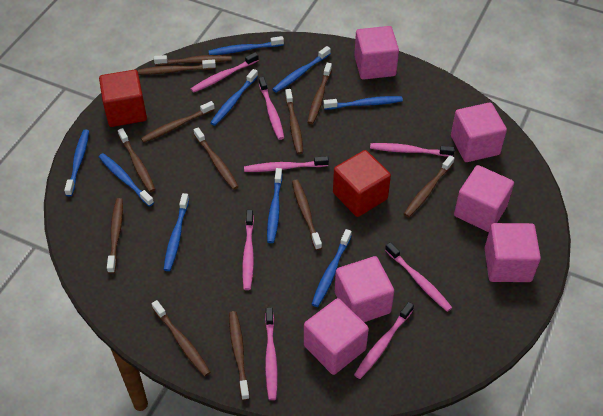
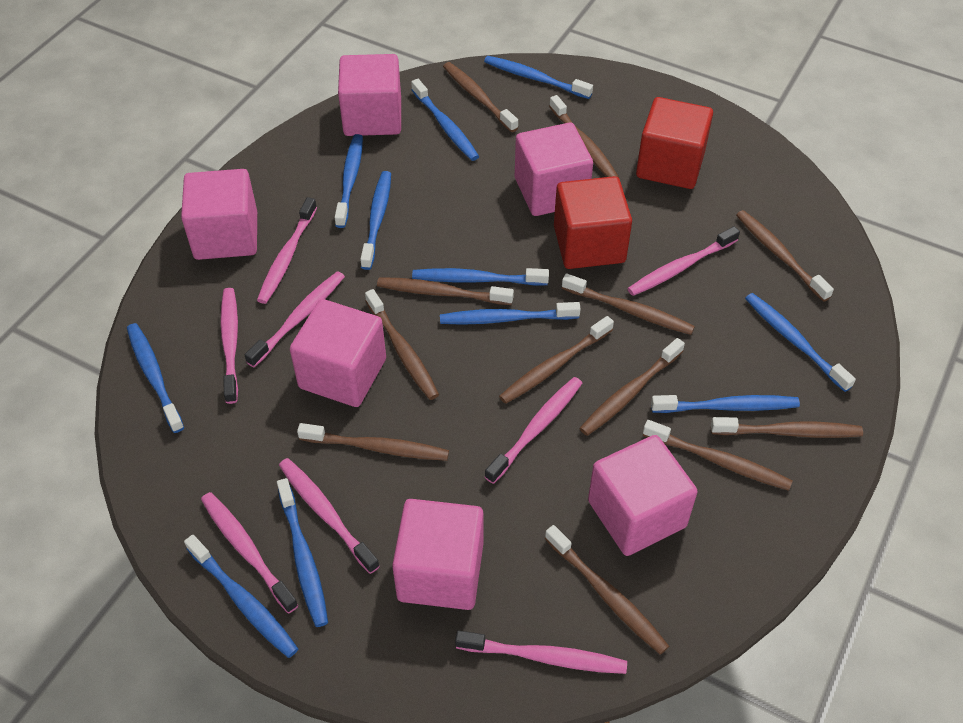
blue toothbrush: [64,130,89,196] [99,153,154,207] [164,193,189,271] [209,36,284,55] [210,69,258,126] [267,168,282,243] [272,46,331,93] [312,229,352,307] [323,96,403,110] = 9 -> [127,323,184,433] [184,535,298,658] [277,478,328,627] [335,134,363,228] [360,171,391,270] [411,79,479,161] [412,268,549,286] [440,302,581,325] [484,56,593,99] [651,395,800,413] [745,293,856,392] = 11

